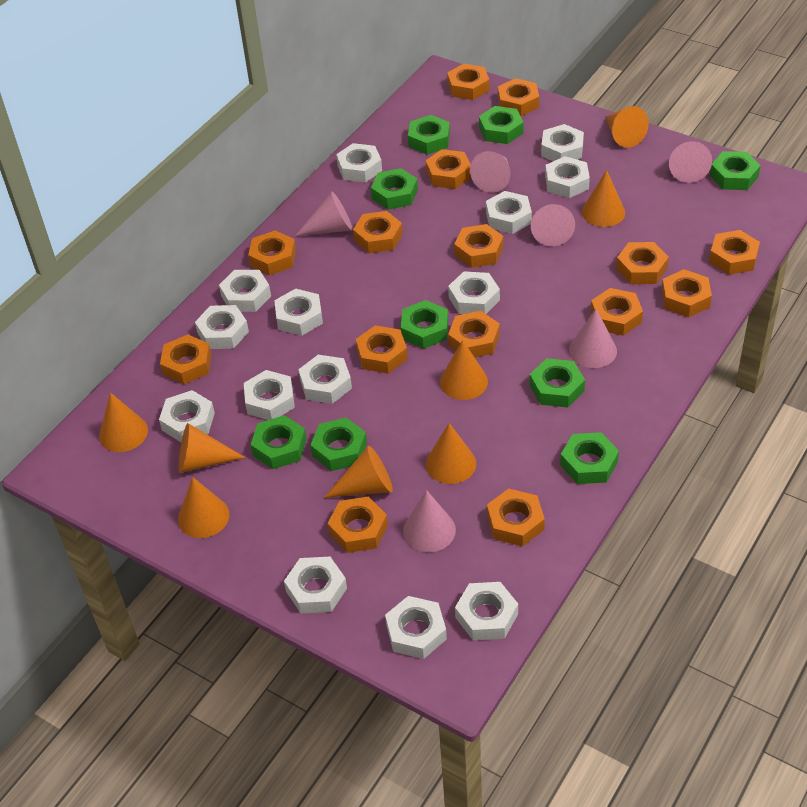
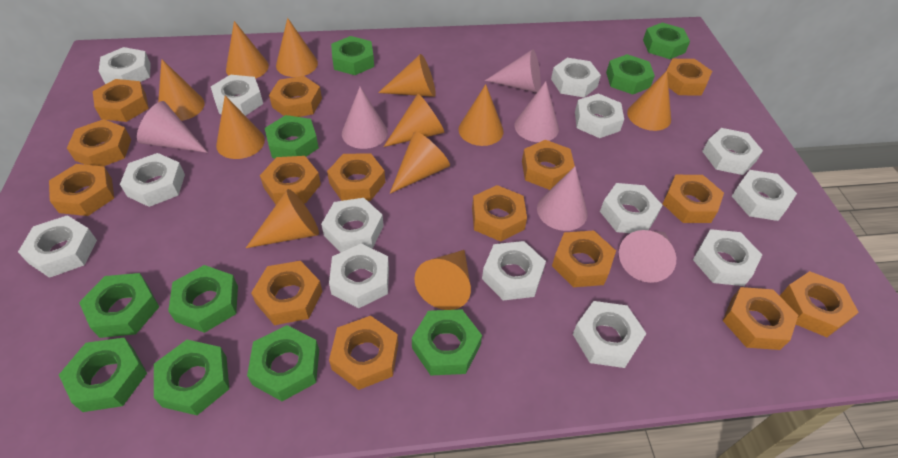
green nut: [251,415,307,469] [311,418,367,471] [371,168,418,210] [401,300,448,349] [408,115,450,155] [479,106,524,144] [530,358,585,407] [560,432,619,484] [710,151,761,190] = 9 -> [59,338,147,412] [79,273,159,338] [154,340,229,415] [168,265,238,333] [247,325,319,401] [265,115,319,158] [331,36,374,75] [412,309,482,376] [606,54,655,95] [643,22,690,59] = 10
orange cone: [99,392,148,452] [178,477,230,538] [179,423,246,473] [324,446,393,498] [426,423,476,484] [440,340,488,400] [582,170,625,227] [605,106,649,148] = 8 -> [158,59,205,121] [216,96,265,159] [226,21,269,79] [246,189,319,248] [276,18,318,77] [378,54,436,97] [384,94,444,147] [390,131,450,194] [414,250,471,310] [459,84,504,146] [627,71,671,131] = 11

